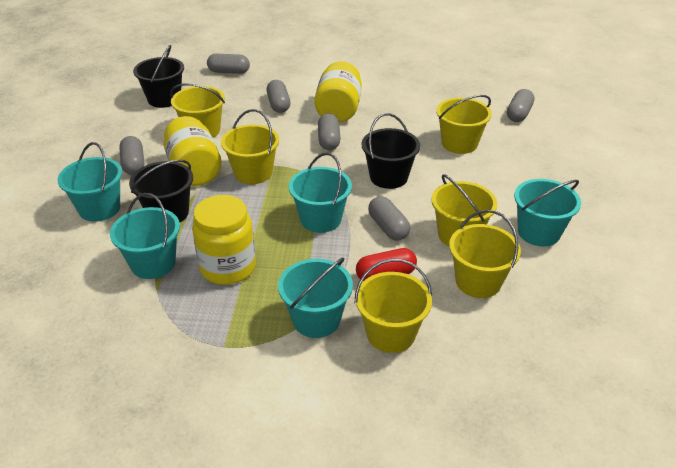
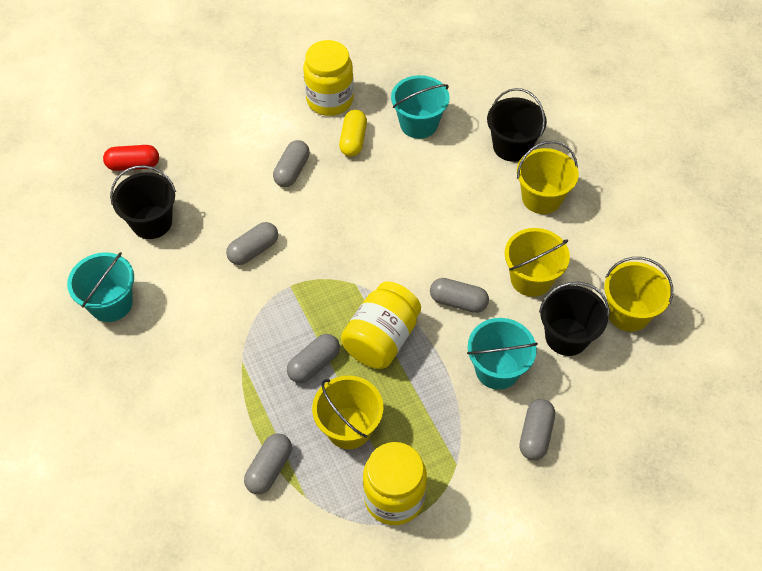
turquoise bucket: [58,142,122,222] [110,193,180,279] [278,258,353,338] [289,152,352,233] [514,179,581,246] = 5 -> [67,252,134,322] [391,75,449,139] [467,318,538,390] = 3
yellow bucket: [170,83,225,138] [221,109,279,184] [355,259,432,353] [431,174,497,246] [436,95,492,154] [449,210,521,298] = 6 -> [312,376,384,449] [504,228,570,297] [517,141,579,214] [604,257,673,332] = 4
yellow capsule: none = 0 -> [339,110,367,157] = 1

